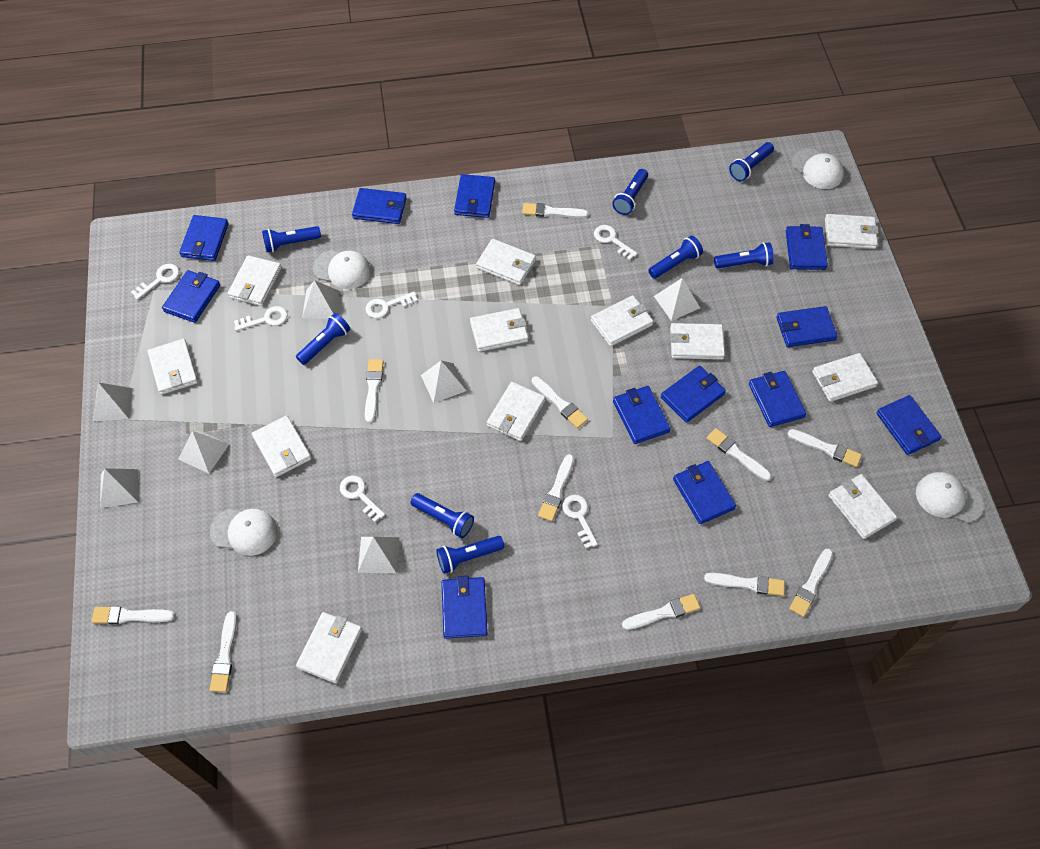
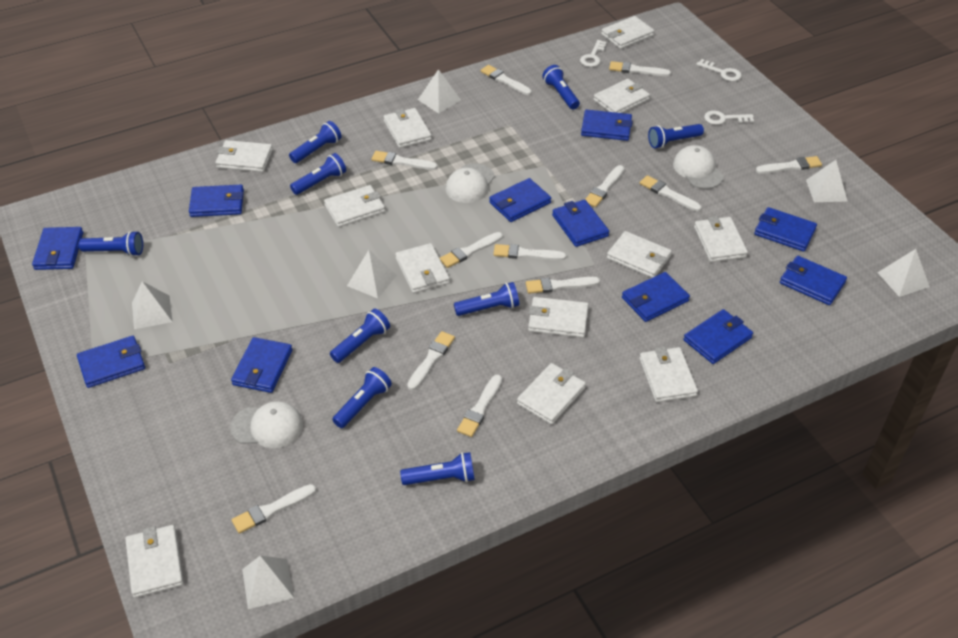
blue flashlight: [262,226,321,252] [296,313,351,365] [411,493,474,538] [436,536,504,574] [612,169,648,215] [648,236,703,279] [714,242,774,269] [729,142,774,181] = 8 -> [78,231,143,256] [289,121,342,163] [290,153,346,195] [330,309,390,363] [332,367,392,428] [400,452,475,485] [454,282,519,316] [542,65,580,110] [648,124,704,148] = 9
blue wallet: [162,270,220,323] [179,215,229,261] [352,188,407,224] [441,576,488,639] [454,174,495,218] [613,386,671,444] [661,366,726,423] [673,461,736,524] [749,371,806,427] [776,306,838,347] [786,224,828,270] [876,395,942,455] = 12 -> [32,227,83,270] [77,336,145,388] [189,185,244,217] [231,337,293,393] [489,178,551,222] [552,200,609,247] [581,110,633,141] [622,272,690,322] [683,309,753,364] [754,207,817,252] [780,256,847,305] = 11
white brush: [92,606,175,624] [210,611,237,692] [365,359,384,423] [522,203,588,218] [532,376,588,428] [538,454,574,522] [622,594,700,630] [704,573,785,596] [707,428,771,481] [788,429,862,467] [789,549,833,617] = 11 -> [232,484,316,534] [371,151,438,170] [407,331,455,390] [440,232,503,268] [457,375,502,437] [480,65,532,95] [493,244,566,260] [526,277,600,294] [585,165,624,207] [609,61,671,76] [639,175,702,211] [756,156,822,174] = 12
white cap: [210,509,277,556] [313,251,371,289] [792,148,844,189] [916,472,984,523] = 4 -> [230,401,303,448] [446,163,495,203] [673,145,724,189] = 3
white key: [131,264,179,300] [234,306,288,331] [340,476,385,522] [365,292,418,318] [562,495,598,548] [594,225,638,260] = 6 -> [580,40,607,67] [696,59,742,81] [704,111,754,125] = 3
white pyramid: [93,382,133,421] [100,468,139,508] [178,430,229,473] [302,280,340,319] [358,537,399,573] [421,360,467,403] [654,278,700,321] = 7 -> [132,281,173,329] [242,556,294,609] [347,250,397,298] [418,69,461,113] [806,160,847,202] [877,249,930,297] = 6

